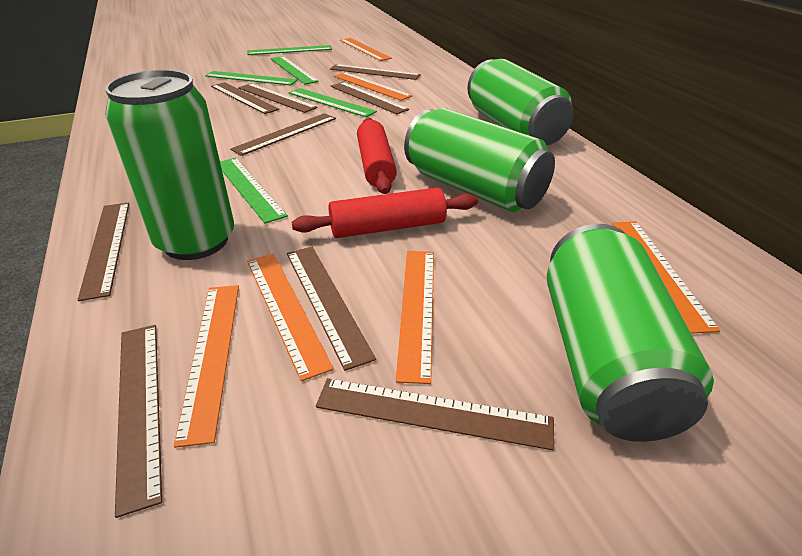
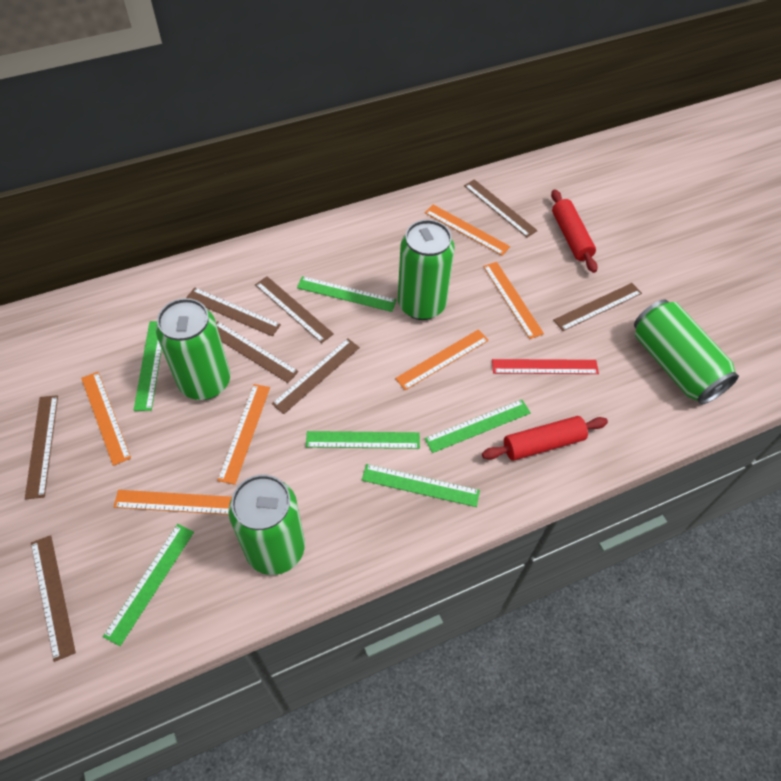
brown ruler: [78,202,129,301] [115,325,162,518] [211,82,279,114] [230,113,336,156] [238,83,317,113] [287,247,376,371] [316,378,554,450] [330,64,421,80] [330,82,409,114] = 9 -> [25,395,58,499] [31,535,76,662] [186,288,281,336] [216,321,299,383] [255,276,334,343] [272,338,360,414] [464,179,538,238] [553,283,642,331] = 8
green ruler: [205,71,298,85] [220,158,288,224] [247,45,332,55] [270,56,319,85] [289,88,377,117] = 5 -> [103,524,194,646] [134,321,162,411] [297,276,397,312] [306,431,420,449] [362,464,480,507] [425,400,531,453] = 6
red ruler: none = 0 -> [492,359,599,374] = 1

